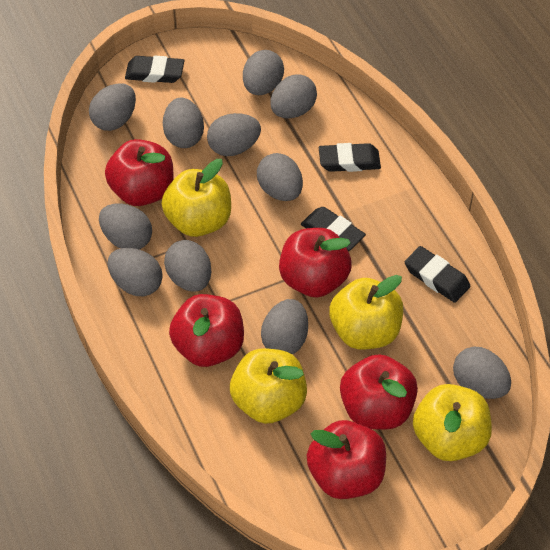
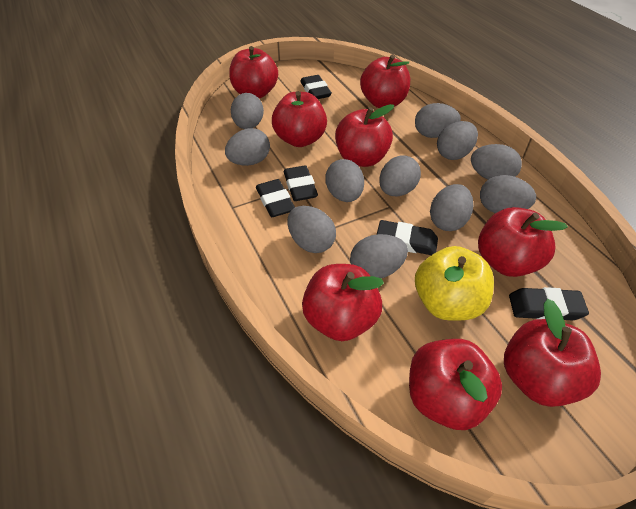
black eraser: [125,56,184,83] [301,207,366,251] [319,143,381,172] [405,246,470,303] = 4 -> [256,179,295,217] [284,165,318,201] [300,75,332,99] [377,220,438,255] [509,287,589,320] = 5
red apple: [105,139,173,206] [169,294,244,367] [279,228,351,297] [307,420,386,499] [340,354,418,429] = 5 -> [229,46,278,98] [272,91,327,147] [302,264,384,341] [335,104,394,167] [360,55,410,108] [409,339,502,430] [478,207,568,277] [504,299,601,407] = 8
yellow apple: [162,159,231,237] [230,348,307,424] [329,275,403,349] [413,384,492,461] = 4 -> [415,246,494,321] = 1

